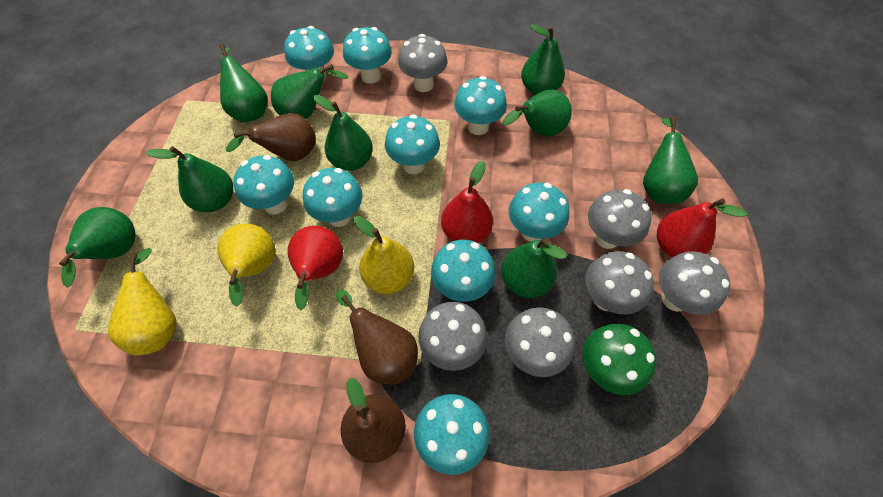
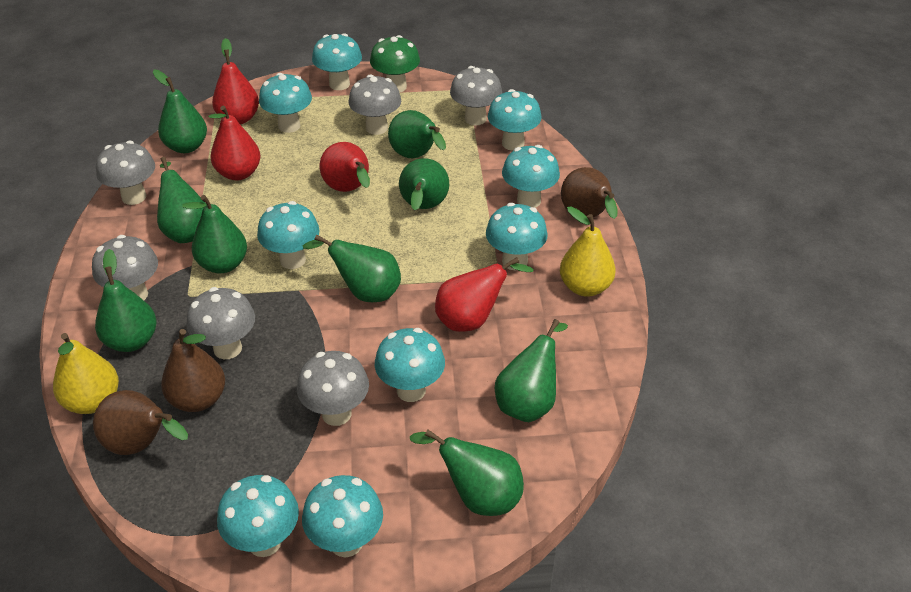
red pear: [288,226,343,310] [441,161,493,243] [657,198,747,257] = 3 -> [208,106,260,180] [212,38,259,124] [320,142,370,192] [435,257,534,332] = 4
yellow pear: [108,248,177,356] [217,224,275,306] [354,216,414,294] = 3 -> [53,333,119,414] [560,206,616,297] = 2

